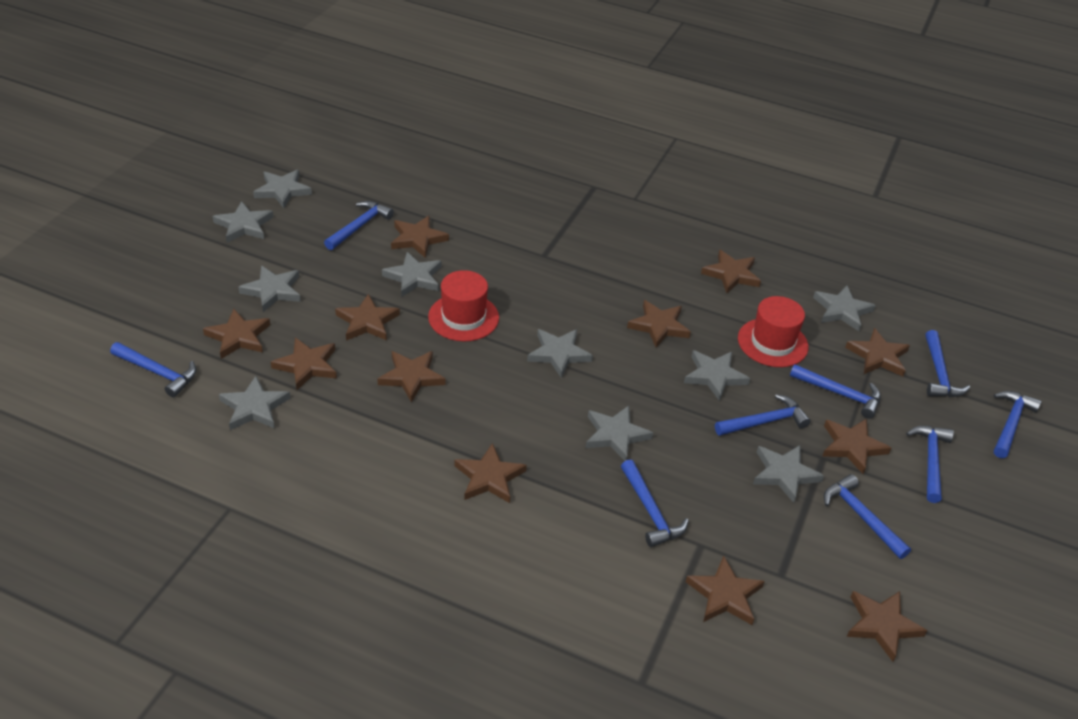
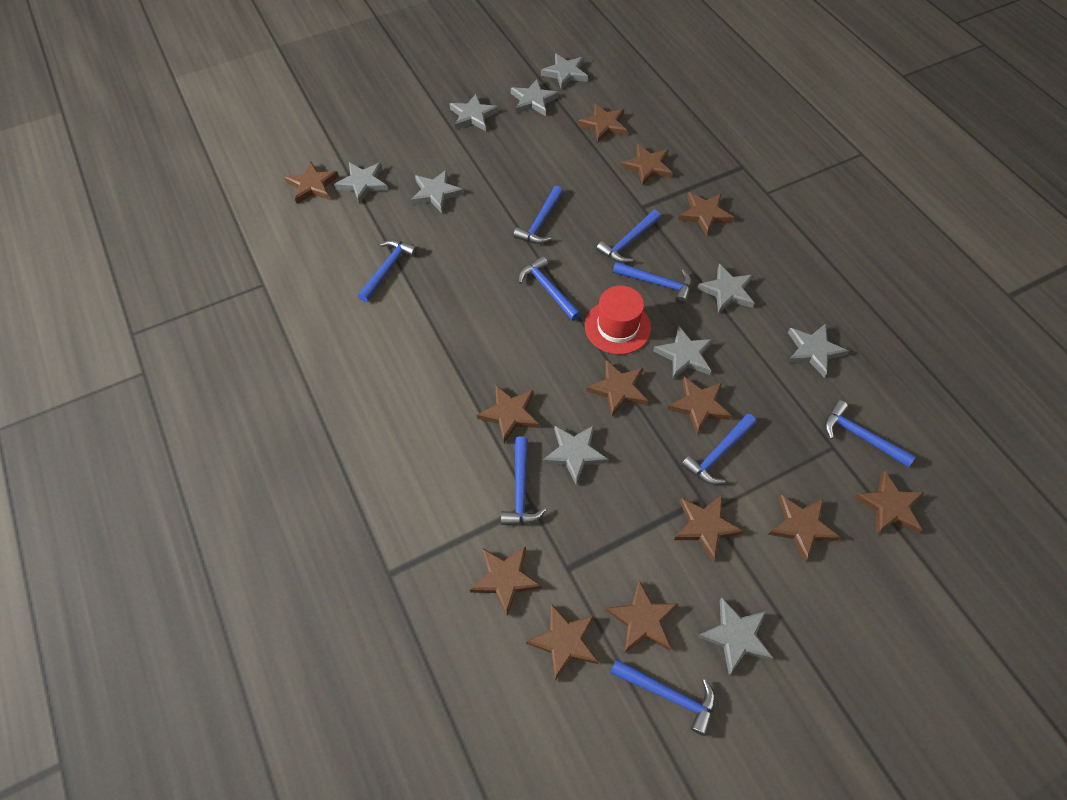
brown star: [203,309,270,359] [271,338,337,390] [335,294,400,341] [377,351,446,402] [391,216,449,258] [454,443,527,503] [627,300,691,348] [686,556,765,625] [701,250,761,294] [823,418,891,474] [845,328,910,376] [846,591,927,662] = 12 -> [284,161,339,204] [470,546,542,616] [477,385,540,443] [526,603,599,681] [578,104,627,142] [586,360,648,416] [605,580,678,653] [621,144,673,186] [667,377,732,435] [674,495,744,561] [678,192,734,236] [768,495,841,562] [854,471,924,534] = 13
red hat: [428,270,499,341] [738,296,809,367] = 2 -> [585,286,651,355] = 1

